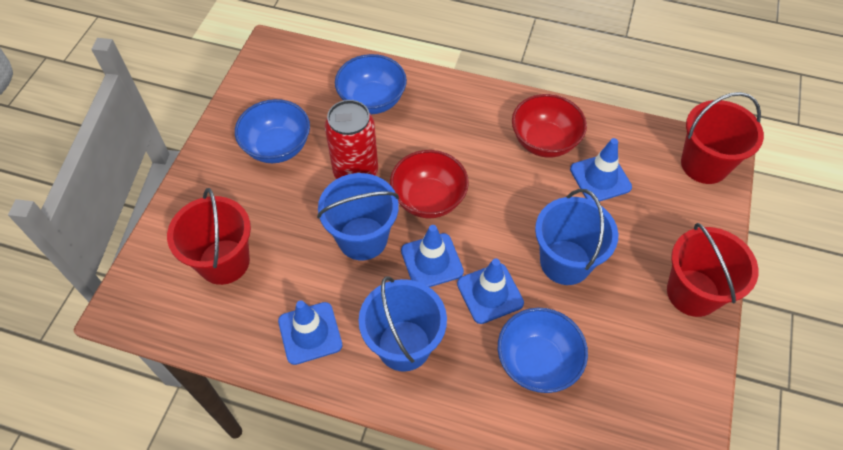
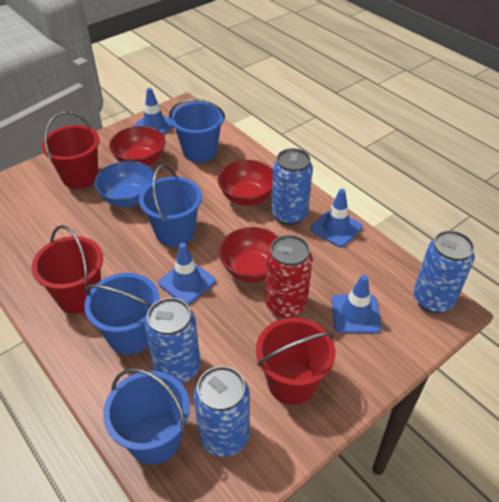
blue bowl: [235,99,310,163] [335,54,407,114] [498,308,588,393] = 3 -> [94,161,154,207] = 1
blue bucket: [317,173,399,260] [359,276,447,372] [535,189,618,285] = 3 -> [84,273,160,355] [103,368,190,464] [139,165,202,247] [169,99,225,162] = 4
blue can: none = 0 -> [145,298,201,384] [193,366,250,457] [272,148,313,225] [413,230,475,313] = 4
red bowl: [390,150,469,218] [512,94,587,158] = 2 -> [109,126,166,166] [218,160,273,206] [219,227,279,282] = 3

